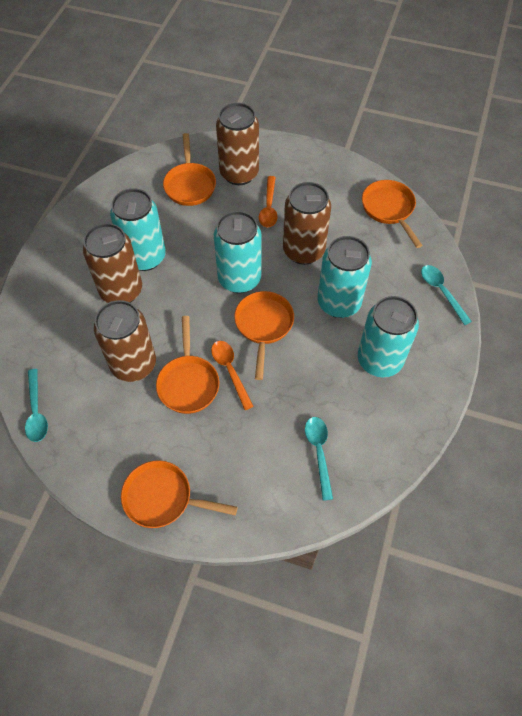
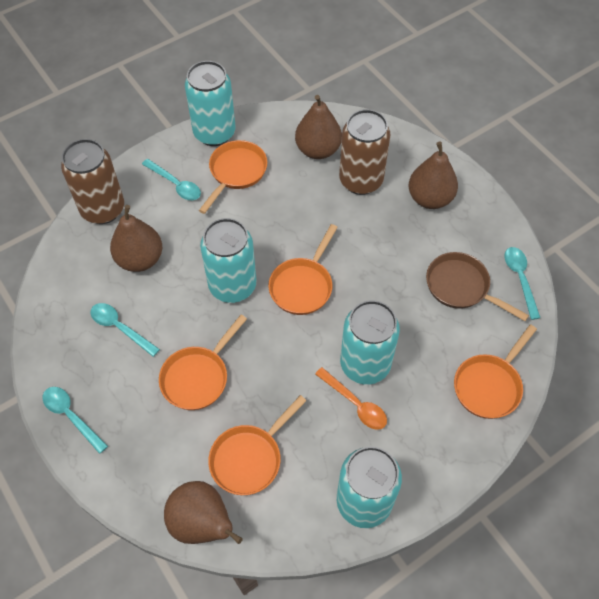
brown can: [83,223,142,303] [94,300,156,382] [216,103,259,185] [283,182,331,265] = 4 -> [61,139,124,224] [339,109,390,195] = 2
brown pan: none = 0 -> [426,252,529,321] = 1
brown pear: none = 0 -> [110,205,162,272] [164,481,243,544] [295,95,342,159] [408,141,458,209] = 4
orange spoon: [211,341,254,410] [259,176,278,227] = 2 -> [315,367,387,430] = 1
turquoise spoon: [25,369,48,442] [305,417,333,501] [421,265,472,325] = 3 -> [43,387,108,454] [90,303,160,357] [142,159,201,200] [504,247,540,320] = 4

